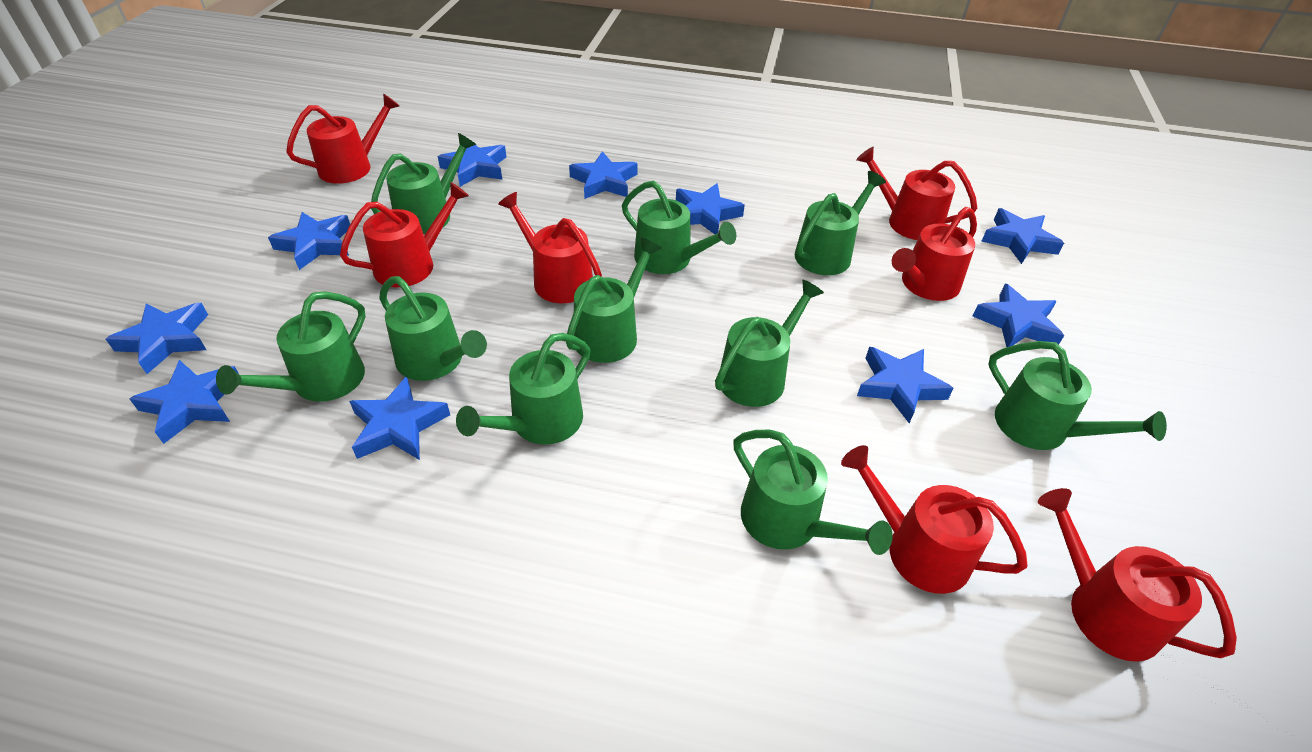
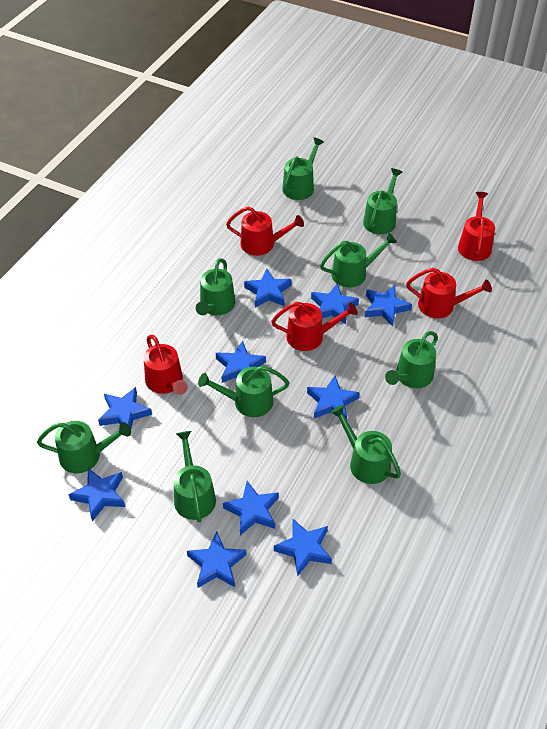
green watering can: [216,291,366,402] [371,133,476,234] [379,276,487,381] [456,333,590,445] [566,238,662,363] [622,181,736,274] [715,280,824,407] [733,430,893,555] [795,171,886,275] [988,341,1167,450] = 10 -> [37,421,131,473] [174,431,216,522] [196,258,235,315] [198,366,289,417] [282,137,324,200] [320,233,397,287] [330,405,401,484] [363,168,402,234] [385,331,438,388] = 9
red watering can: [286,93,400,184] [340,182,469,287] [498,192,602,303] [841,445,1028,594] [856,147,977,240] [892,207,977,301] [1038,488,1237,662] = 7 -> [144,335,188,395] [226,207,304,256] [271,302,358,351] [406,268,492,319] [458,192,495,261] = 5

